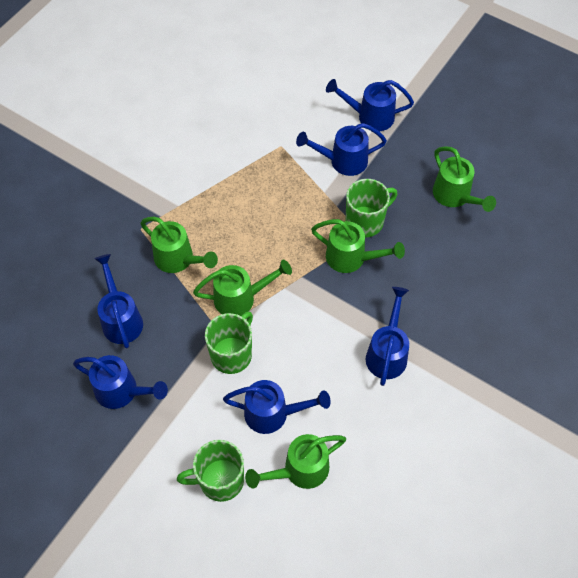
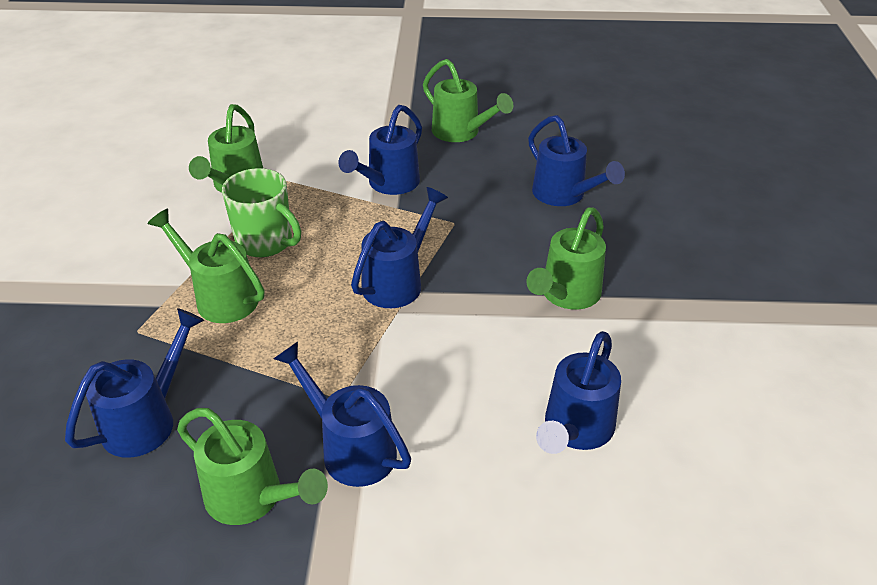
green mug: [177,440,244,502] [205,311,253,374] [346,179,397,237] = 3 -> [222,168,301,257] = 1

